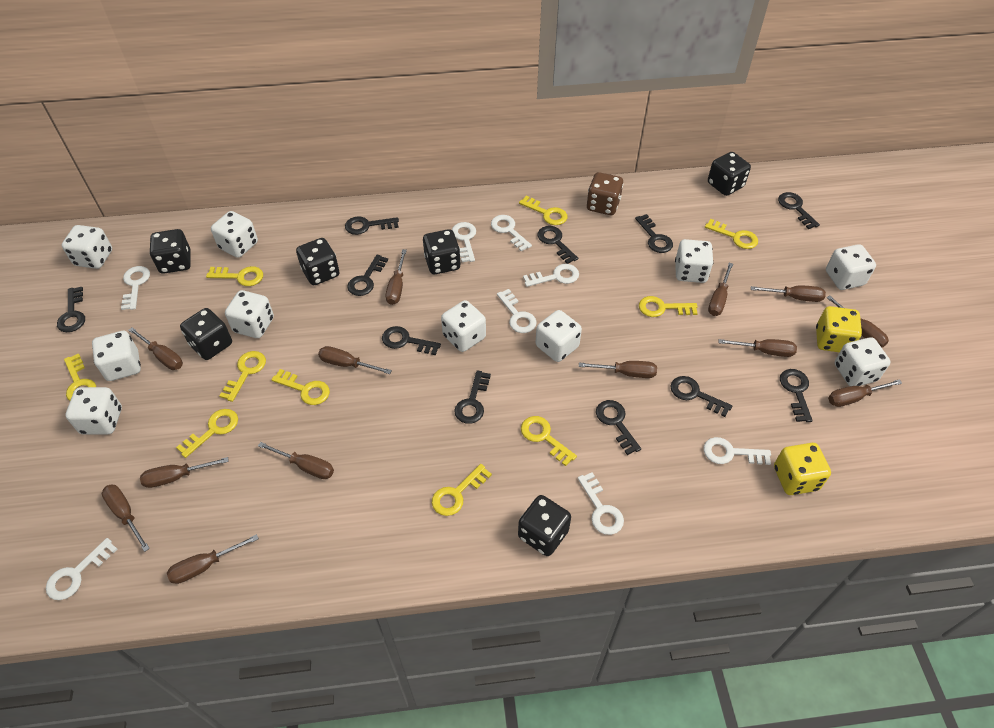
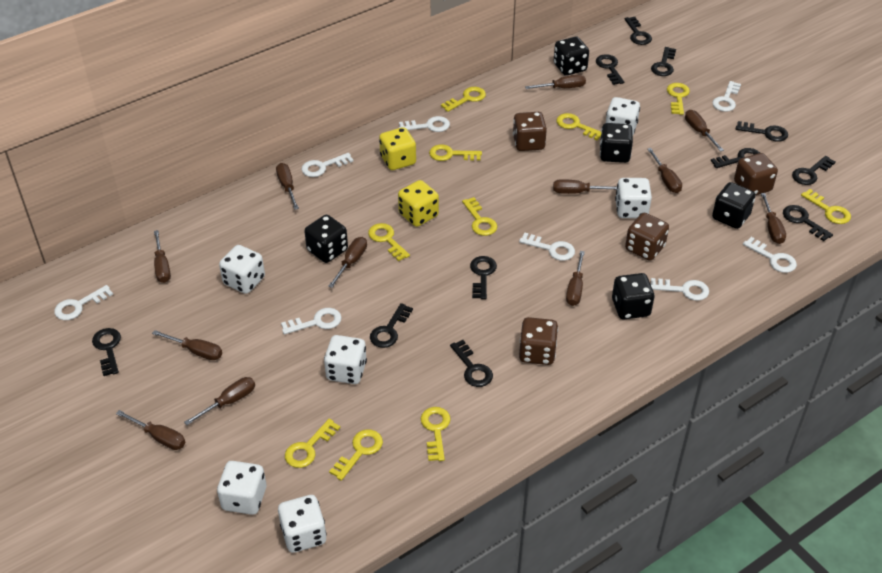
black dice: [150,229,191,274] [180,308,232,360] [296,238,340,285] [423,229,461,274] [518,495,571,556] [708,152,751,196] = 6 -> [304,215,348,263] [554,37,589,76] [600,123,633,163] [612,273,654,319] [712,182,756,229] = 5
brown dice: [587,172,623,215] = 1 -> [513,112,547,151] [519,317,558,365] [625,213,669,261] [734,153,778,195] = 4
brown screwdriver: [102,484,150,552] [129,327,183,370] [140,457,229,488] [167,534,259,584] [258,442,334,479] [318,346,392,374] [386,249,407,305] [579,361,657,378] [708,263,733,316] [719,339,797,357] [751,286,826,302] [826,295,889,348] [828,379,902,407] = 13 -> [116,410,185,450] [152,330,222,360] [154,230,171,283] [184,377,255,425] [276,163,299,210] [328,237,367,288] [525,75,586,89] [553,179,617,194] [566,251,585,306] [647,148,682,193] [685,110,724,152] [761,193,786,244] = 12
white dice: [62,225,112,269] [66,387,122,434] [92,331,141,381] [211,211,258,258] [225,290,274,338] [441,300,486,352] [536,310,582,362] [675,239,714,283] [826,244,876,290] [835,337,891,386] = 10 -> [217,461,266,515] [219,245,265,294] [278,495,327,553] [324,335,367,384] [606,97,640,135] [615,178,652,218] = 6

